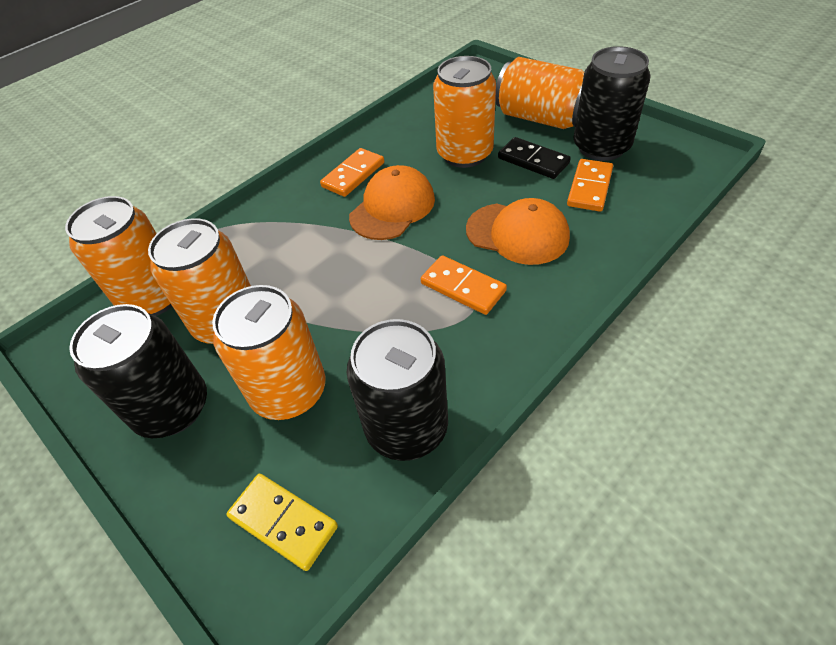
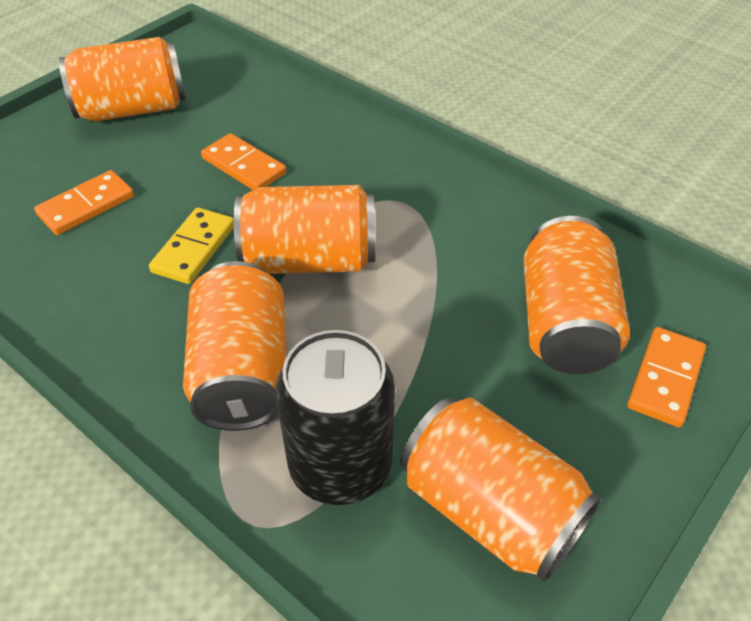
black can: [69,304,207,438] [347,319,448,461] [573,46,651,161] = 3 -> [276,330,395,505] = 1
black domino: [498,137,571,179] = 1 -> none = 0
orange cap: [349,165,435,240] [466,198,570,265] = 2 -> none = 0

